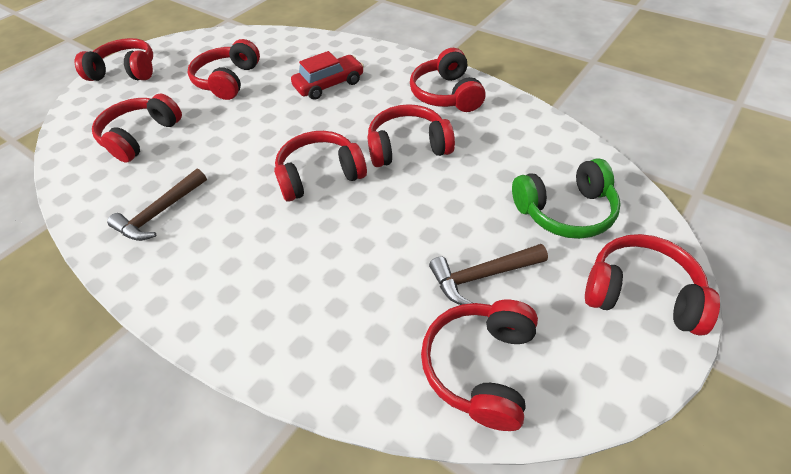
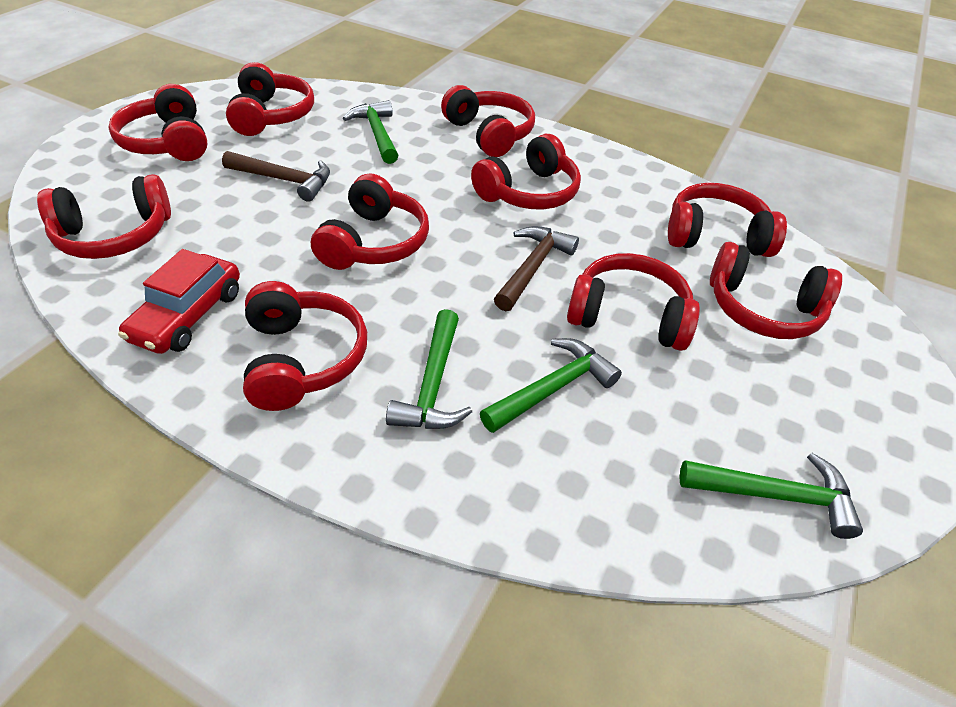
green hammer: none = 0 -> [343,100,398,164] [386,309,472,429] [480,338,622,433] [680,453,863,539] = 4
green headphones: [512,158,621,239] = 1 -> none = 0
red headphones: [75,38,153,81] [92,93,182,163] [187,39,260,100] [274,131,367,202] [368,104,455,167] [410,48,486,112] [421,299,538,431] [585,234,720,336] = 8 -> [37,174,171,259] [109,84,208,161] [226,62,314,136] [243,281,367,411] [311,173,429,270] [441,85,535,157] [471,134,581,209] [567,253,700,351] [668,183,787,257] [710,242,842,339] = 10

